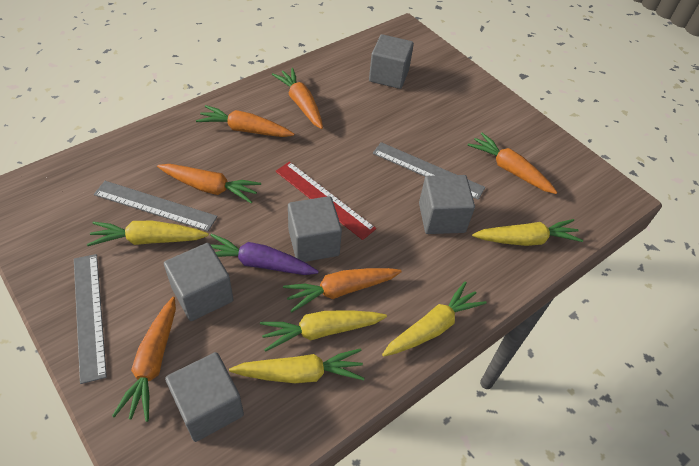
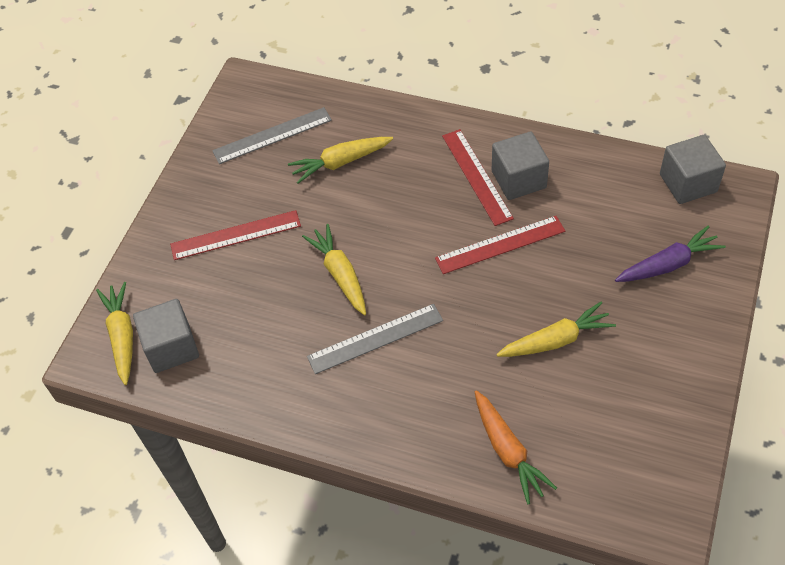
grey cube: [164,243,234,321] [165,352,244,442] [288,196,342,262] [369,34,414,89] [419,175,475,234] = 5 -> [133,299,199,373] [492,131,549,200] [660,135,726,204] = 3
grey ruler: [74,254,107,384] [94,181,217,232] [373,142,485,200] = 3 -> [212,107,332,164] [307,304,443,374] = 2
orange carrot: [112,297,176,422] [157,164,261,203] [196,105,294,137] [272,68,323,129] [283,268,402,312] [467,133,557,194] = 6 -> [475,390,557,504] = 1
red ruler: [276,162,376,240] = 1 -> [170,210,301,260] [435,216,565,274] [442,129,514,226] = 3
yellow carrot: [87,221,209,246] [229,348,365,383] [260,310,387,352] [382,281,487,356] [472,219,583,246] = 5 -> [96,282,133,385] [288,137,393,184] [302,224,366,315] [496,302,616,357] = 4

